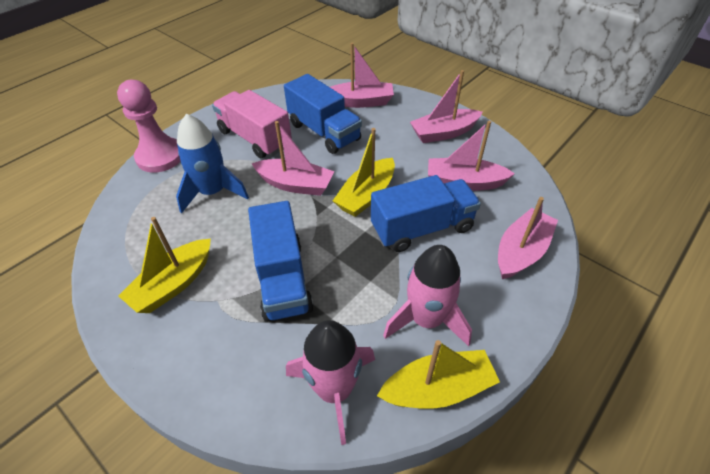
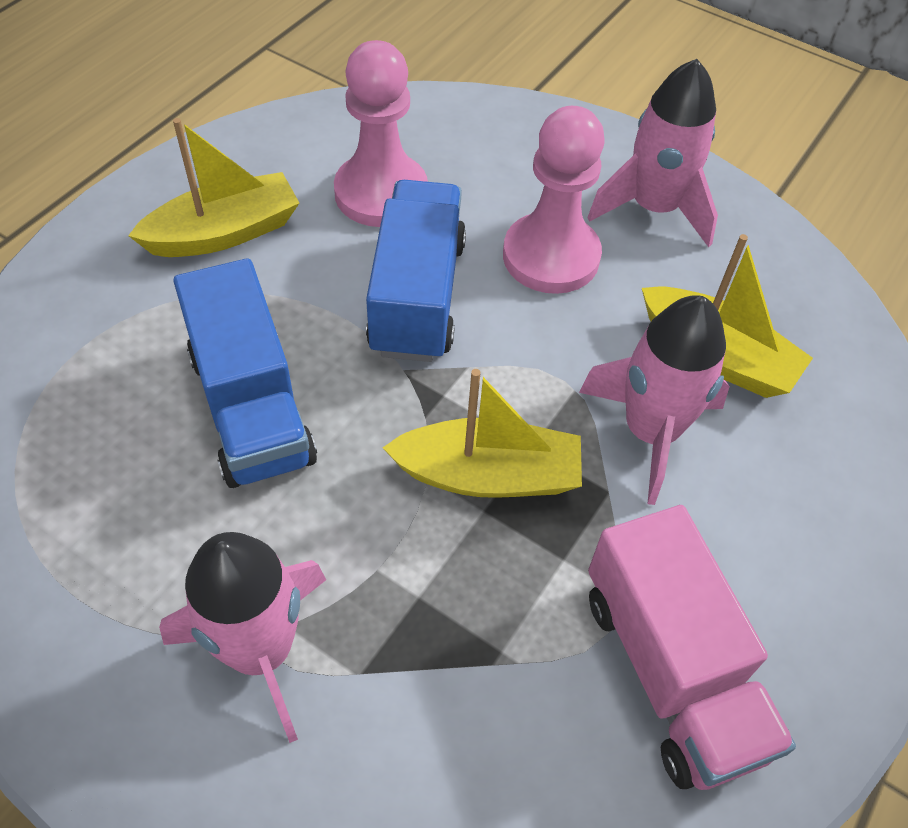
blue rocket: [176,114,249,213] = 1 -> none = 0
blue truck: [248,201,314,322] [284,74,362,154] [371,175,481,252] = 3 -> [174,258,317,488] [366,180,466,362] = 2
pink boat: [251,121,334,196] [330,43,394,108] [410,70,483,143] [428,121,515,191] [498,197,558,279] = 5 -> none = 0
pink pawn: [117,80,181,172] = 1 -> [334,40,428,227] [503,106,605,294] = 2
pink rocket: [286,320,375,445] [383,245,472,347] = 2 -> [159,532,326,743] [579,295,730,505] [587,59,718,247] = 3

